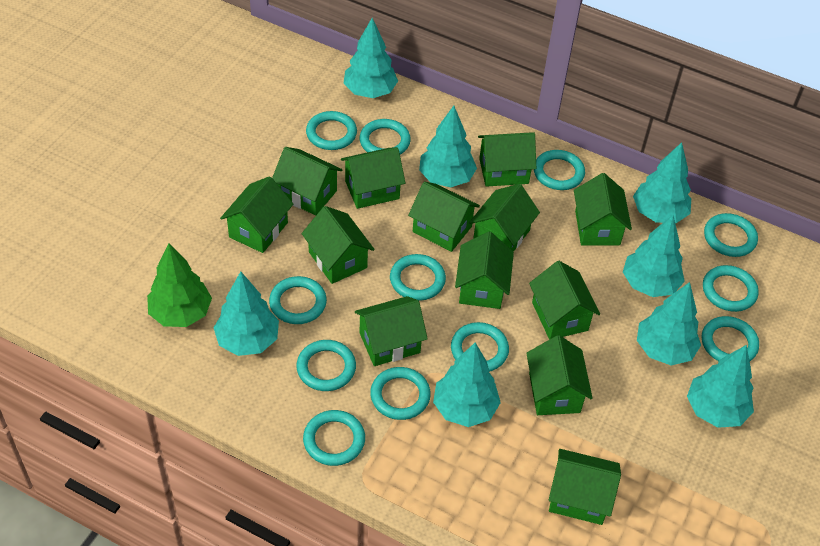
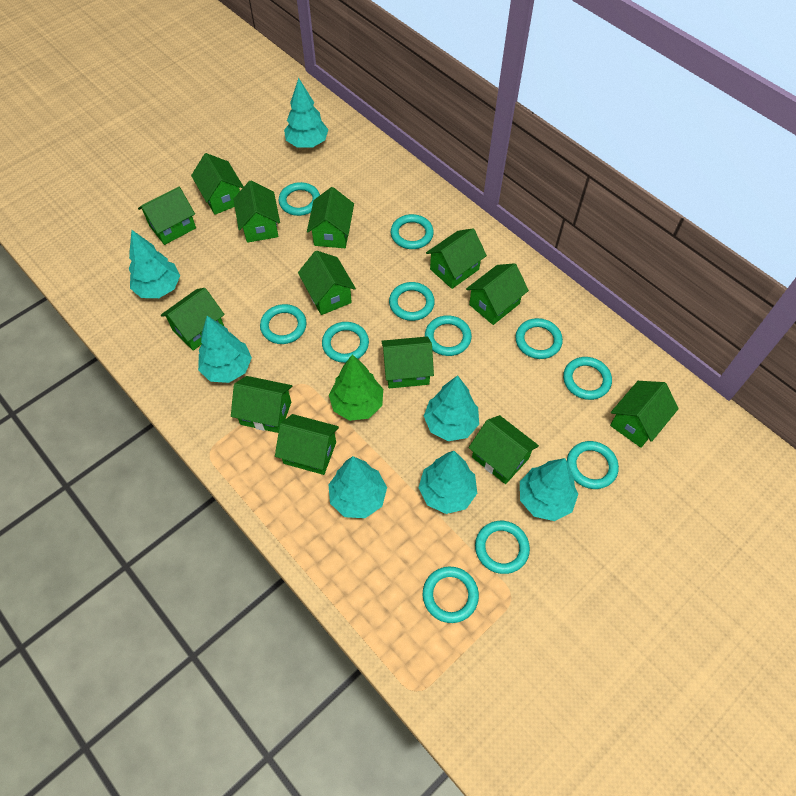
turquoise ring: [269,276,327,324] [296,340,356,391] [303,410,365,466] [306,111,357,150] [359,119,411,155] [370,367,431,420] [390,254,446,301] [451,322,509,372] [534,150,585,190] [702,316,759,361] [703,265,759,312] [704,213,758,257] = 12 -> [260,304,307,344] [279,182,320,216] [322,322,369,363] [389,282,435,321] [391,214,434,249] [423,567,479,623] [425,315,472,356] [475,521,530,574] [515,318,563,359] [563,357,612,400] [567,441,619,489] = 11
turquoise tree: [214,271,279,356] [344,18,398,98] [419,106,477,187] [433,342,501,427] [623,215,685,297] [633,142,691,223] [637,282,701,365] [687,345,754,428] = 8 -> [129,230,180,298] [198,316,252,383] [284,78,328,148] [328,456,387,518] [418,451,477,514] [424,375,479,441] [520,458,578,521] = 7

